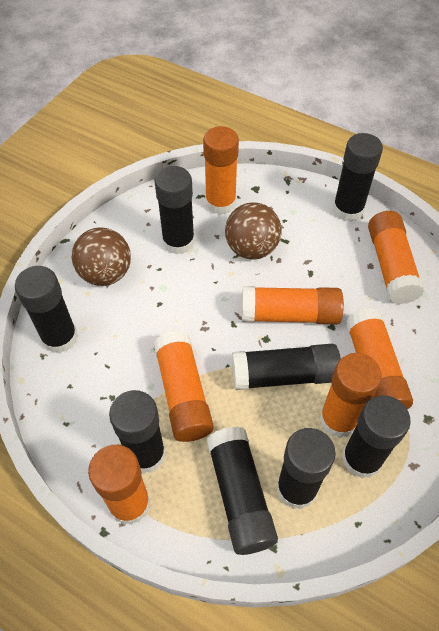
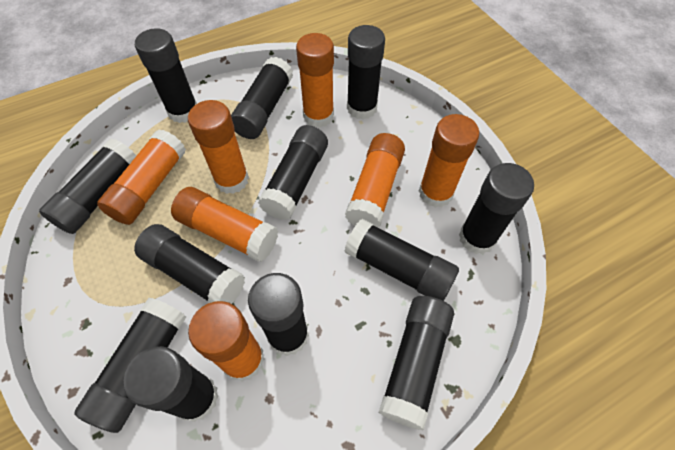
black glue stick: [15,266,78,353] [109,390,166,474] [154,166,195,255] [207,427,278,555] [232,344,341,390] [277,428,336,509] [333,133,383,222] [342,395,411,479] = 8 -> [39,138,137,234] [74,298,186,433] [124,346,219,422] [134,224,245,304] [135,28,197,123] [231,57,293,139] [248,273,309,356] [258,125,328,220] [344,219,459,301] [347,25,385,120] [379,296,454,430] [459,163,534,254] = 12
brown ball: [72,227,131,286] [225,202,282,260] = 2 -> none = 0

